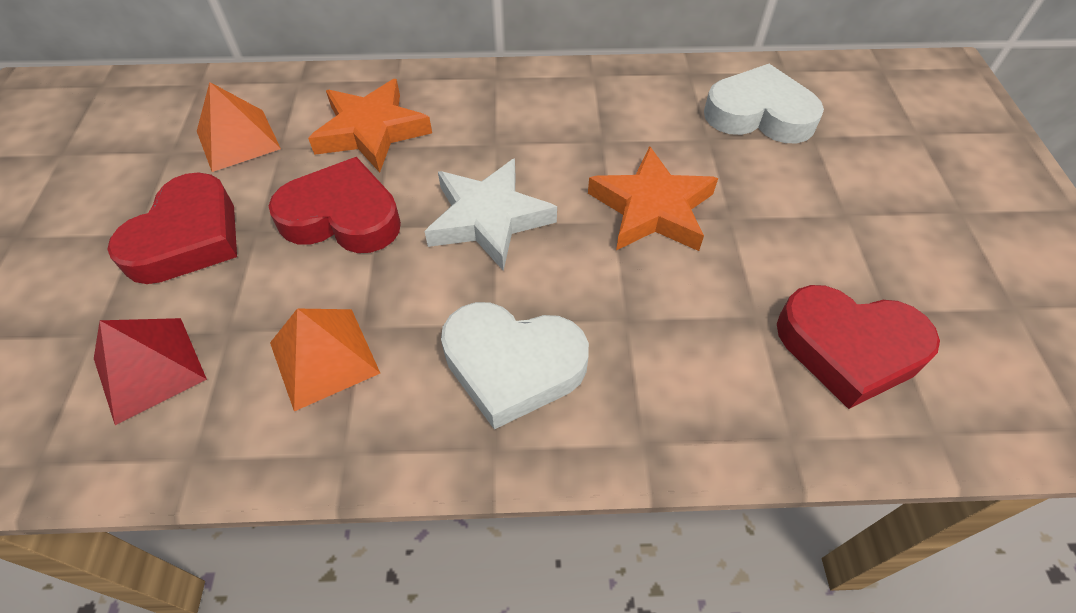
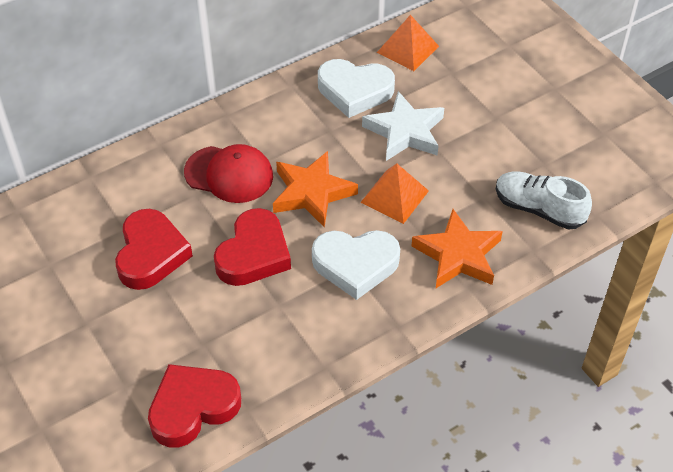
red cap: none = 0 -> [184,144,273,203] = 1
red pyramid: [94,318,207,425] = 1 -> none = 0
white shoe: none = 0 -> [496,171,592,229] = 1

